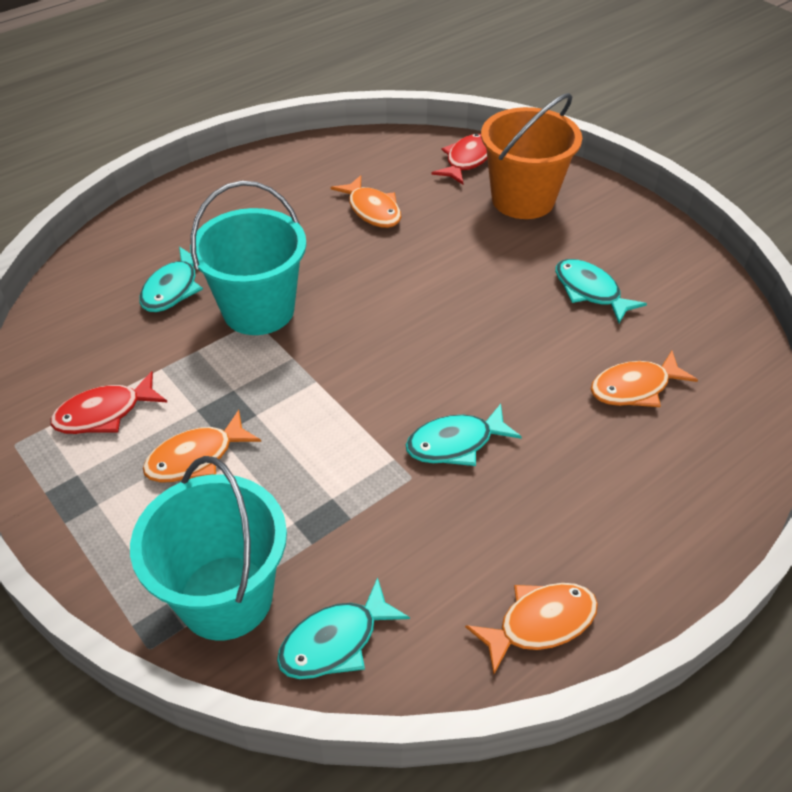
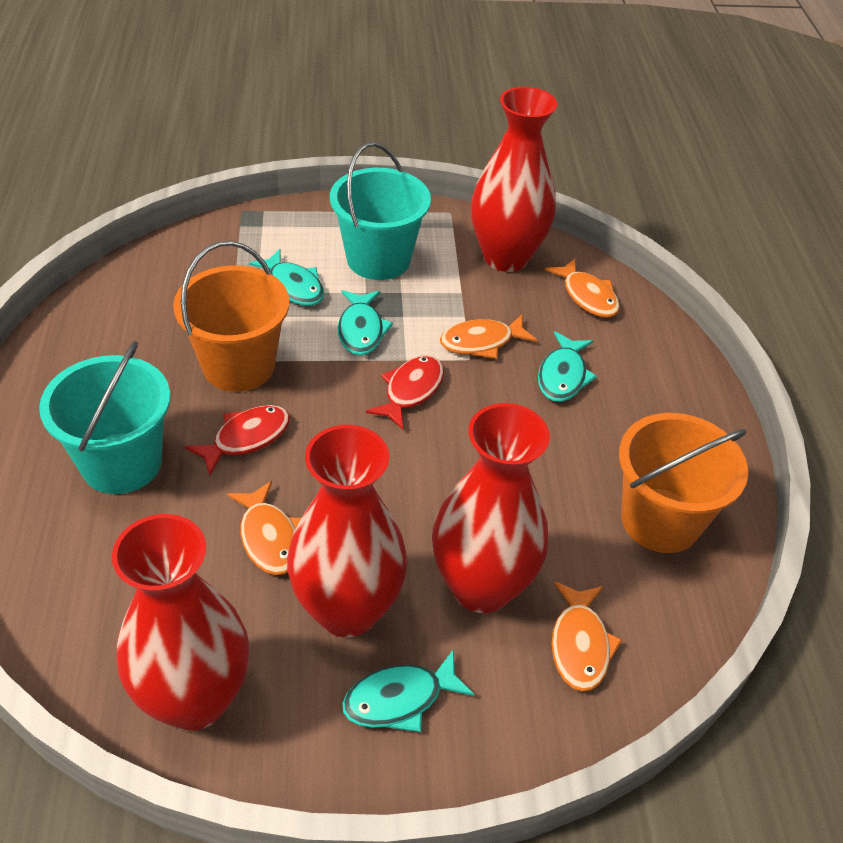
orange bucket: [481,93,582,219] = 1 -> [173,241,289,392] [619,413,748,553] = 2
red vase: none = 0 -> [112,514,249,731] [287,425,407,638] [432,403,550,613] [471,87,557,272] = 4

